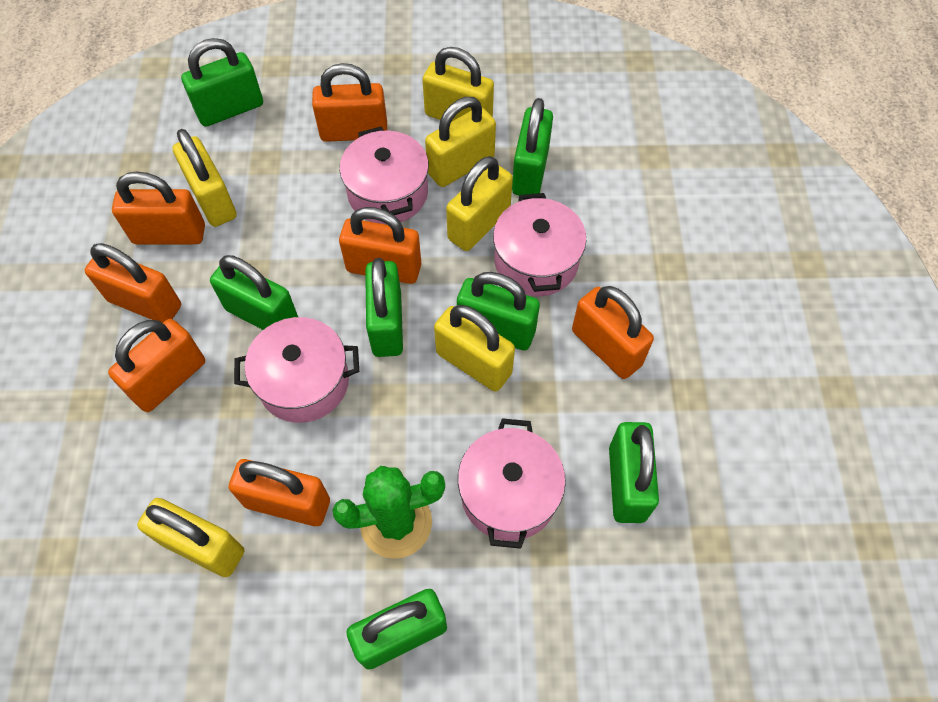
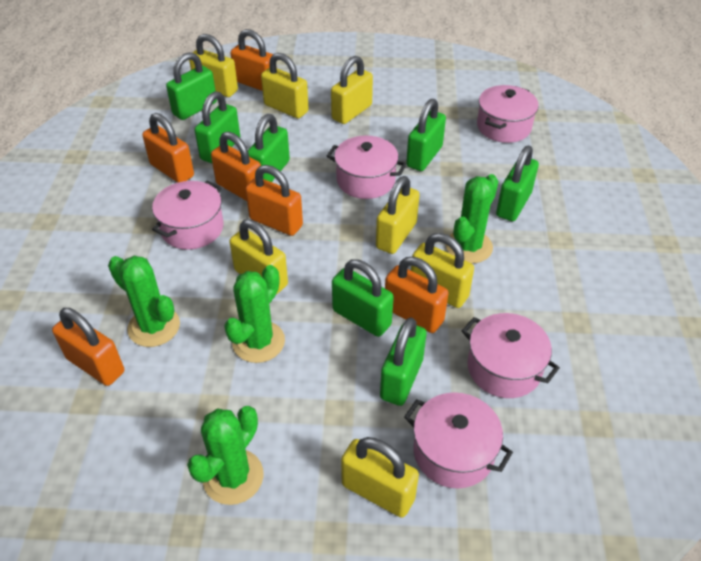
green cactus: [332,466,445,559] = 1 -> [108,256,180,347] [187,406,264,505] [224,265,285,363] [446,174,498,263] = 4
orange padlock: [85,243,181,323] [108,319,205,412] [112,172,205,245] [229,459,330,526] [312,63,387,142] [339,207,421,284] [572,286,654,379] = 7 -> [52,308,124,386] [142,113,194,183] [211,132,261,201] [231,29,277,91] [245,165,303,236] [385,257,449,333] = 6
pink pot: [234,317,359,423] [340,127,429,225] [458,418,566,549] [493,193,586,296] = 4 -> [152,181,224,250] [327,136,407,199] [404,392,513,489] [462,313,560,398] [477,85,539,143] = 5
yellow padlock: [137,498,244,577] [172,129,237,227] [422,47,494,121] [425,97,496,187] [434,305,515,391] [446,156,513,251] = 6 -> [189,34,238,97] [229,219,288,294] [261,53,309,119] [331,56,373,124] [341,437,419,518] [376,176,420,254] [411,233,474,308] = 7

